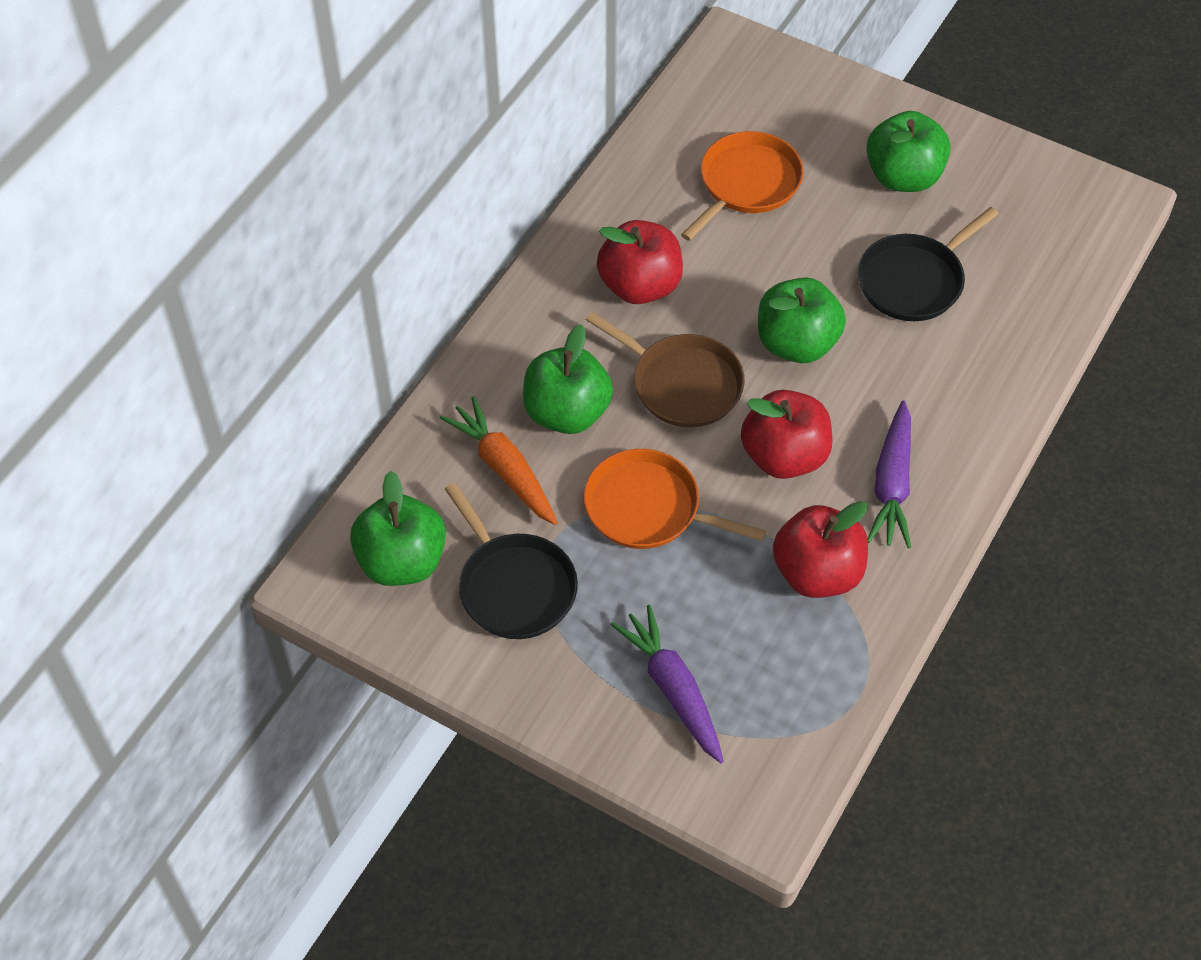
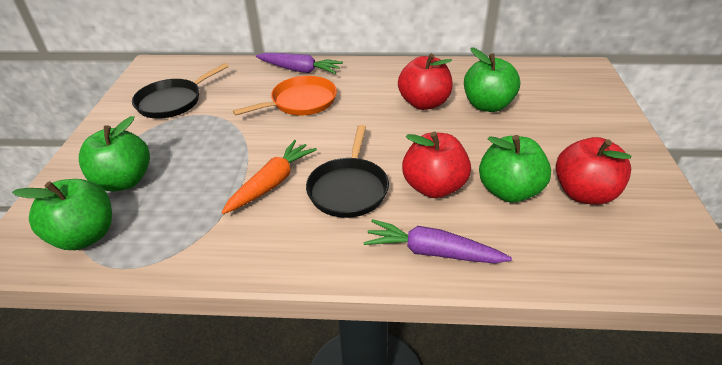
brown pan: [585,312,745,428] = 1 -> none = 0
orange pan: [584,449,766,549] [681,131,804,241] = 2 -> [233,76,337,116] = 1

